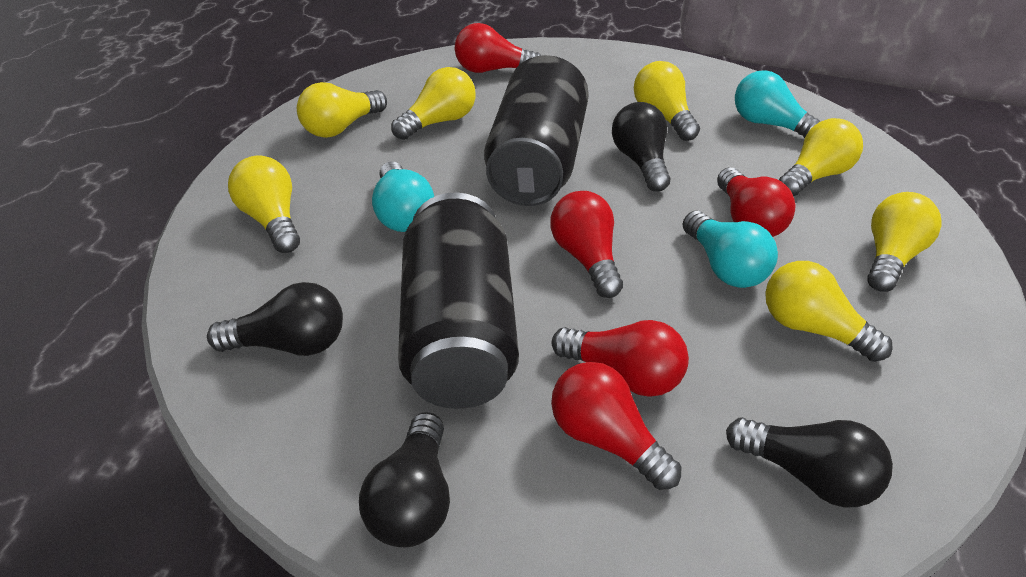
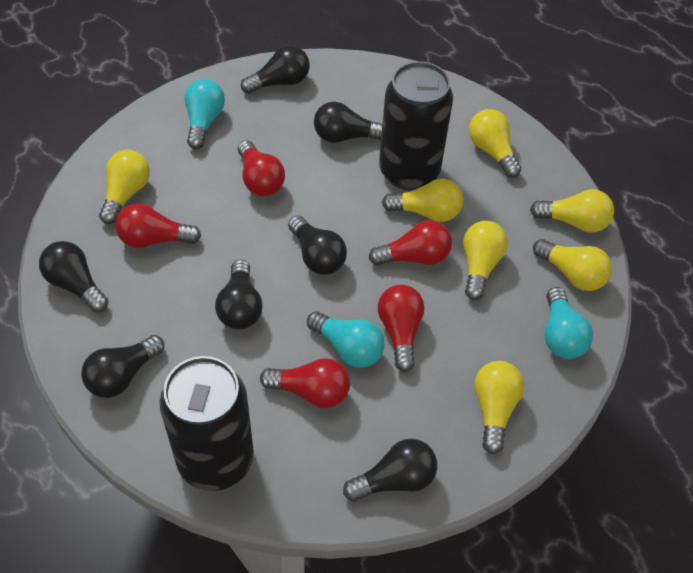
black light bulb: [207,282,343,356] [359,412,450,547] [612,102,670,191] [726,417,893,507] = 4 -> [39,241,109,312] [81,335,164,398] [215,259,263,330] [241,45,310,94] [288,215,347,275] [314,102,382,143] [343,439,437,502] = 7

